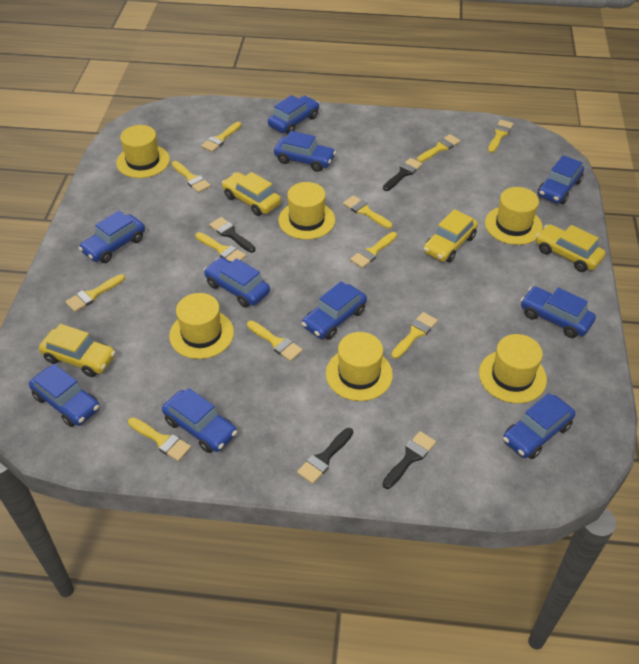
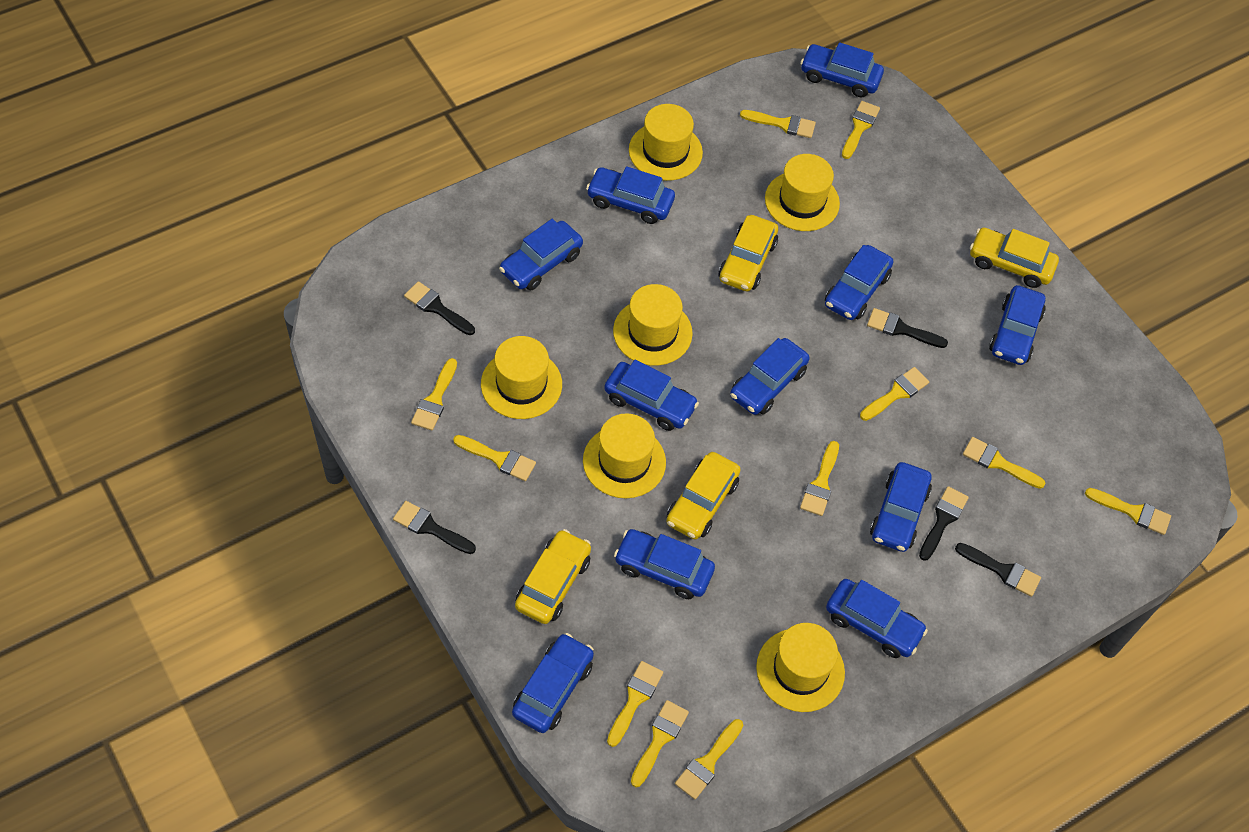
black brush: [209,217,256,253] [297,428,353,484] [382,431,436,489] [383,158,422,191] = 4 -> [393,501,476,554] [404,281,475,335] [867,308,948,348] [919,486,969,561] [955,543,1041,597] = 5
blue car: [29,364,100,427] [79,211,145,263] [162,388,237,453] [204,257,270,308] [268,95,320,134] [274,131,336,172] [302,281,367,340] [503,393,576,459] [521,286,596,338] [538,155,584,204] = 10 -> [499,219,583,291] [512,633,594,733] [586,166,675,224] [604,360,699,431] [614,529,715,599] [730,338,810,415] [800,42,884,97] [825,245,893,320] [826,579,928,658] [870,462,932,552] [989,285,1046,365] = 11

